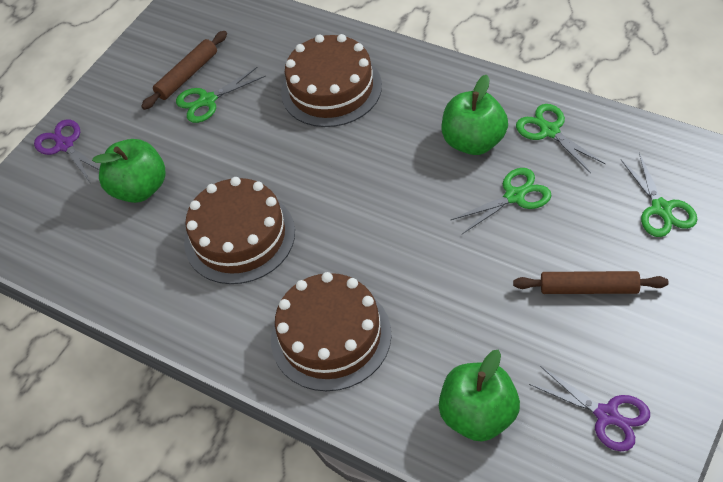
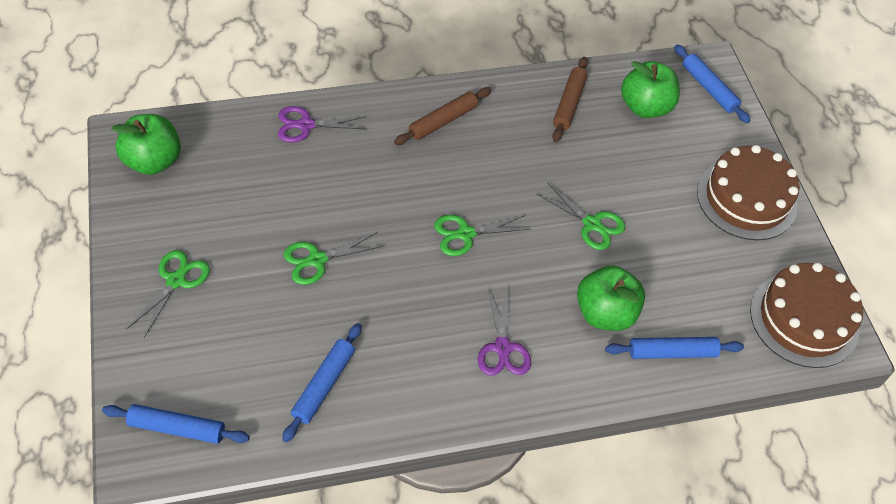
blue rolling pin: none = 0 -> [102,404,250,444] [282,323,362,443] [605,337,744,359] [674,45,751,123] = 4
brown cake: [184,177,295,284] [271,272,392,391] [281,34,382,127] = 3 -> [697,145,799,240] [750,263,863,368] = 2

